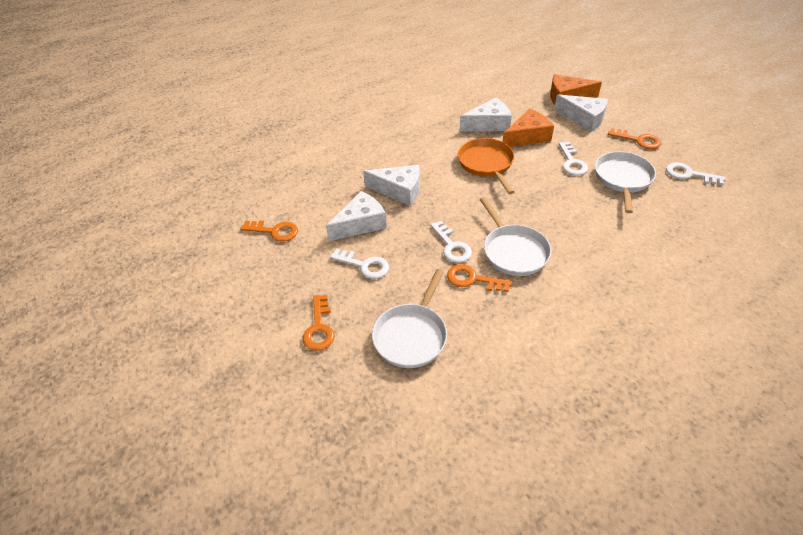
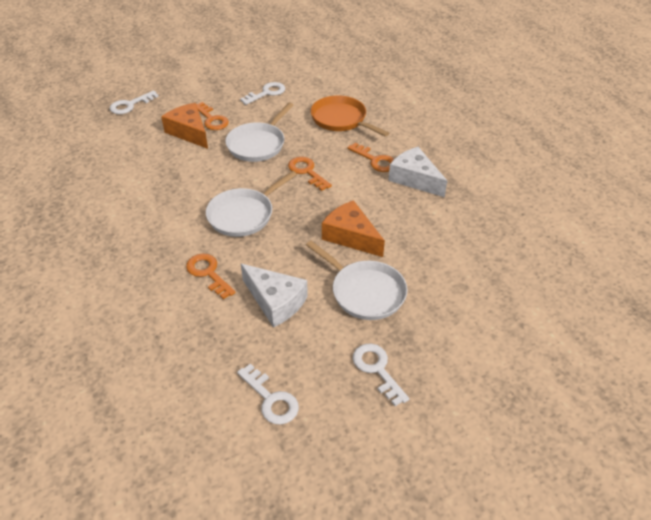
white cheese: [326,191,387,241] [363,165,420,206] [460,98,512,131] [554,94,608,132] = 4 -> [241,264,308,328] [388,147,447,197] = 2

